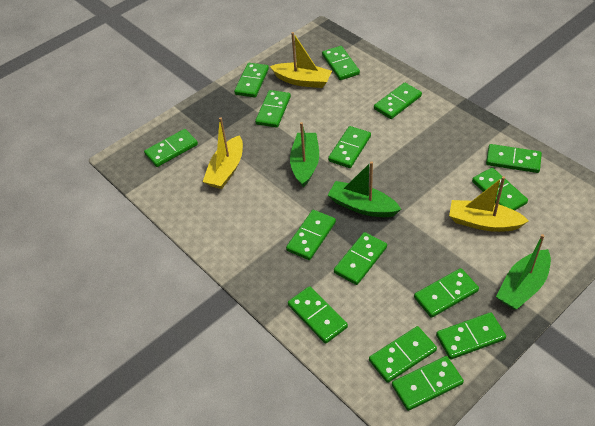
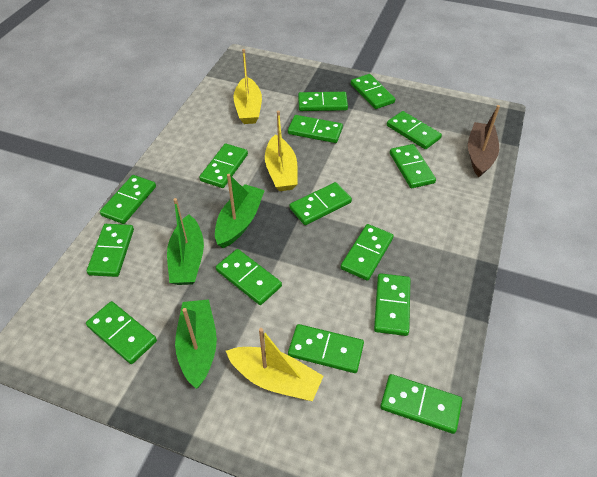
brown boat: none = 0 -> [468,105,500,177] = 1

